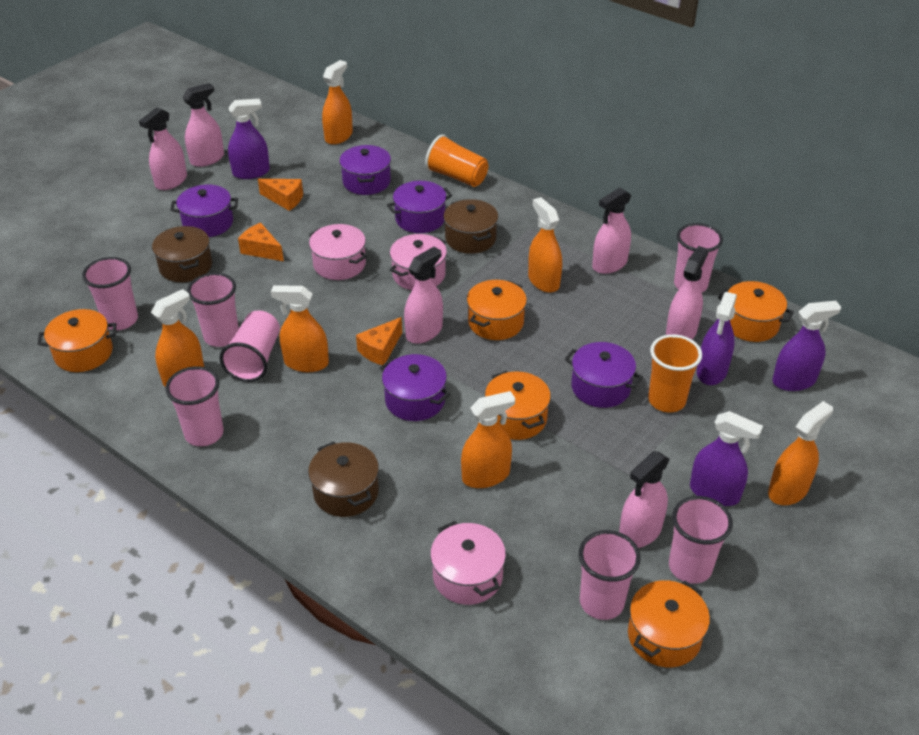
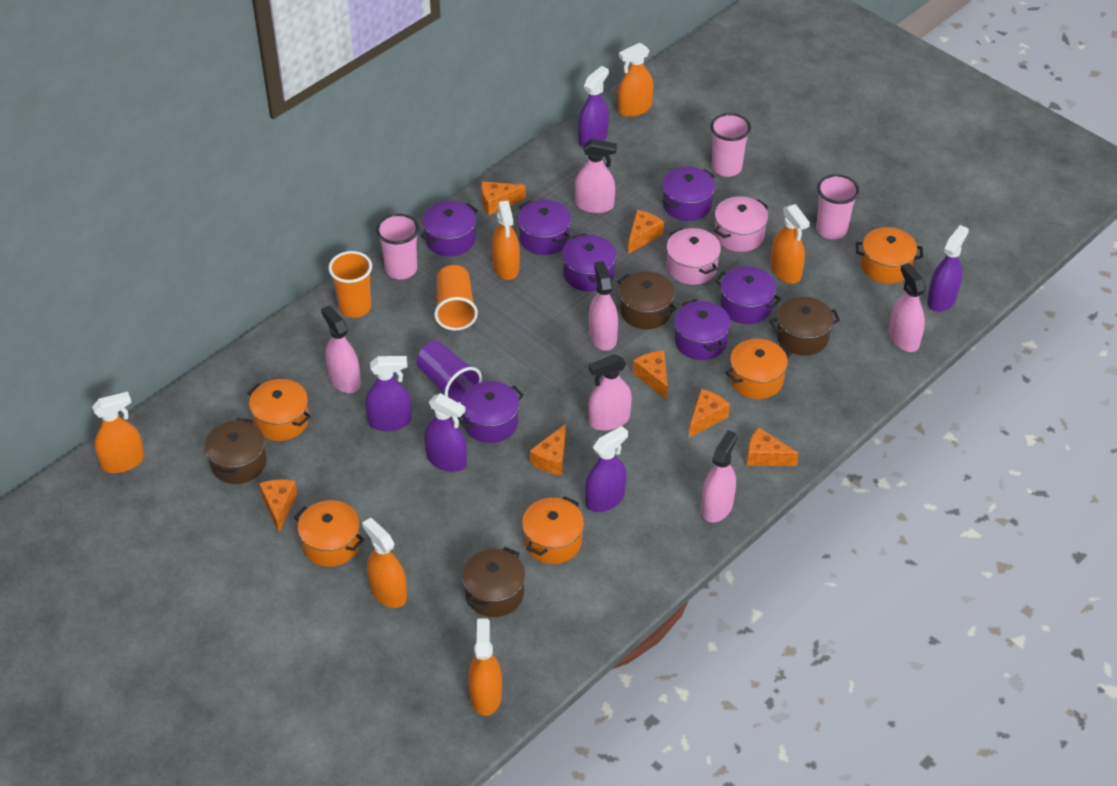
brown pot: [152,226,212,282] [308,441,379,517] [443,199,498,254] = 3 -> [205,418,267,484] [462,547,525,617] [617,271,677,329] [770,296,840,356] = 4
orange cheese: [238,223,284,261] [258,179,303,211] [356,317,402,365] = 3 -> [259,479,297,532] [481,181,526,215] [530,424,566,475] [628,210,664,254] [633,351,668,400] [689,389,730,438] [747,428,799,466] = 7
pink cup: [82,257,138,330] [165,366,224,446] [187,273,239,347] [219,310,280,382] [579,530,641,620] [669,496,733,584] [674,223,723,293] = 7 -> [376,214,419,279] [710,113,751,177] [816,174,859,239] = 3
pink pot: [309,224,367,280] [390,234,447,290] [430,521,506,605] = 3 -> [666,228,721,285] [713,196,769,252] = 2
purple cup: none = 0 -> [416,341,482,404] = 1
purple pot: [170,185,238,237] [339,145,391,195] [380,354,450,421] [387,181,452,233] [565,342,643,408] = 5 -> [421,201,478,256] [457,381,524,443] [518,200,571,255] [562,233,616,292] [662,167,715,221] [674,299,731,360] [715,266,781,324] = 7
purple spray bottle: [228,99,270,179] [690,411,763,506] [697,292,737,385] [772,301,841,391] = 4 -> [365,356,412,431] [424,393,467,472] [578,66,609,147] [585,426,628,512] [927,225,969,312] = 5

